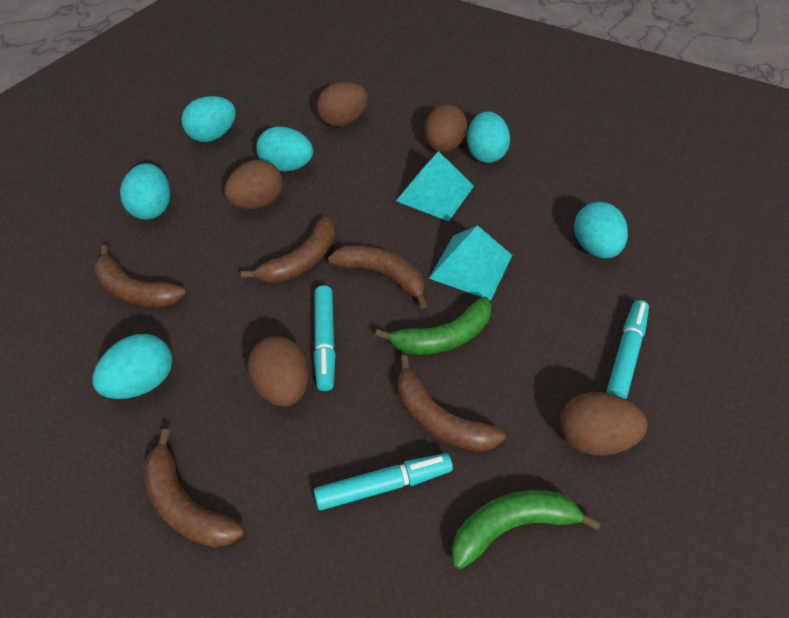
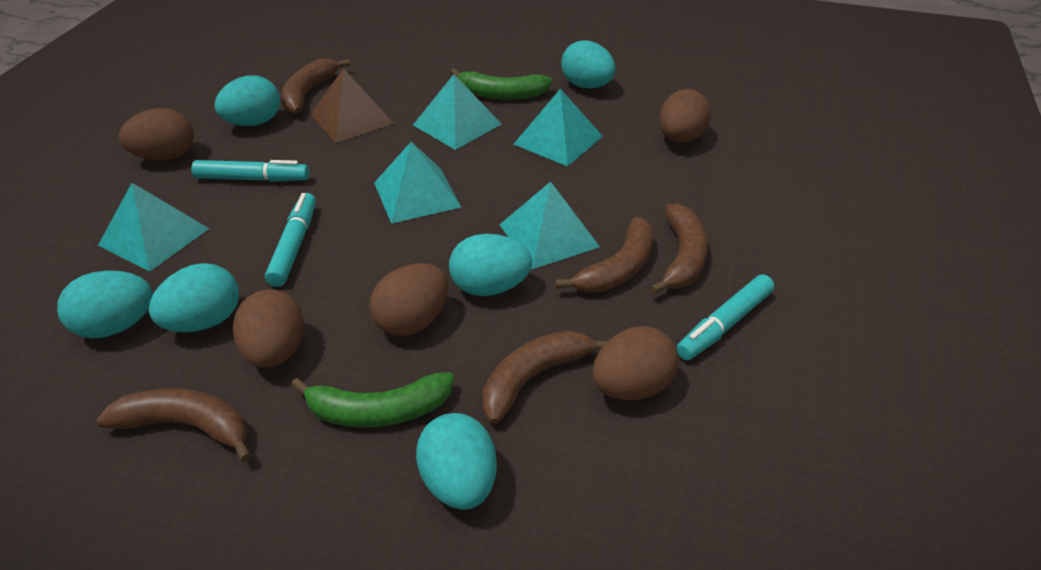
brown pyramid: none = 0 -> [311,68,394,143] = 1
turquoise pyramid: [396,151,474,221] [429,225,512,300] = 2 -> [98,183,209,272] [374,142,461,224] [413,74,502,150] [499,181,600,269] [513,89,603,166] = 5

